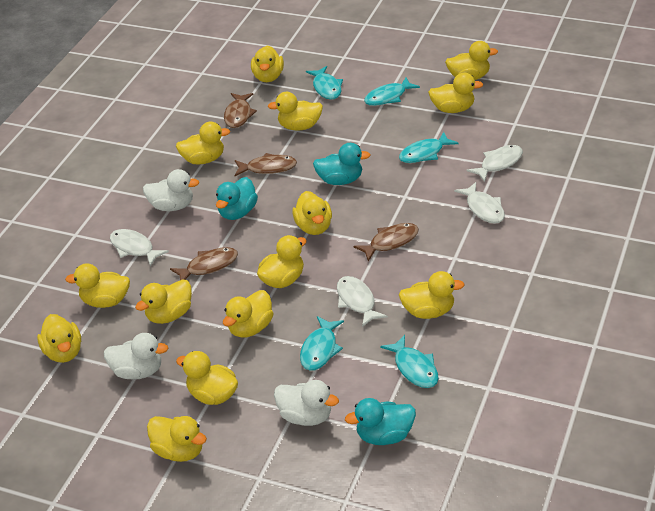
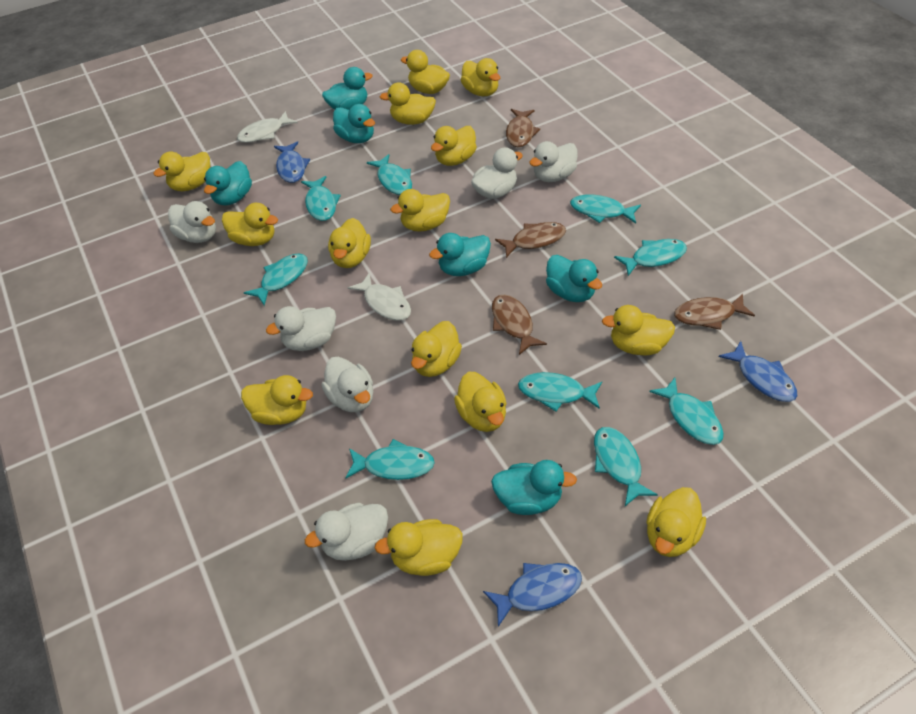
blue fish: none = 0 -> [274,141,310,183] [483,563,582,627] [718,341,797,402] = 3
turquoise duck: [216,177,258,220] [313,143,371,185] [345,398,416,445] = 3 -> [204,161,252,206] [322,67,373,110] [333,104,375,143] [429,233,491,276] [491,460,577,515] [546,255,602,302] = 6
turquoise fish: [300,316,344,371] [306,66,343,100] [364,77,420,106] [380,335,439,388] [399,132,459,163] = 5 -> [244,253,308,306] [301,176,341,221] [345,439,435,480] [367,154,412,195] [518,372,602,411] [570,195,641,224] [594,427,658,506] [614,239,687,276] [649,378,724,445] = 9
white duck: [104,333,168,379] [143,169,199,211] [274,380,339,426] = 3 -> [168,201,216,243] [266,306,336,351] [305,503,388,561] [322,357,373,412] [471,147,523,199] [529,141,578,182] = 6
white fish: [110,229,169,266] [337,276,388,327] [454,182,505,224] [466,145,523,182] = 4 -> [237,111,298,143] [348,273,411,321] = 2

